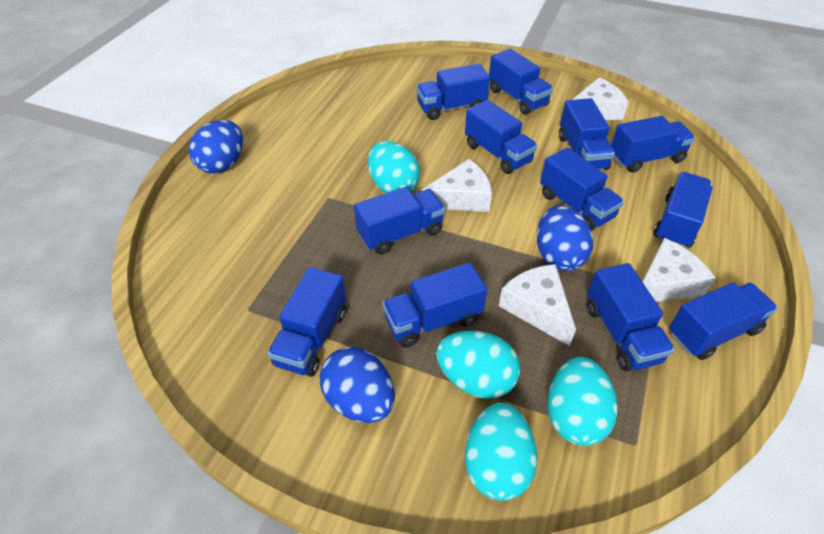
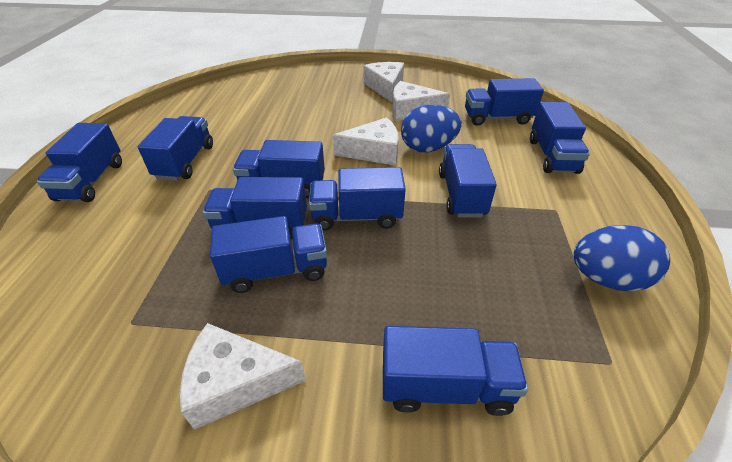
blue egg: [189,120,243,174] [319,347,395,423] [537,205,593,271] = 3 -> [401,105,462,152] [574,225,670,291] = 2
blue truck: [267,267,346,377] [354,187,445,254] [382,263,487,348] [416,64,490,120] [465,100,537,174] [489,49,553,115] [540,148,624,231] [559,98,615,170] [587,263,675,371] [611,116,695,173] [653,172,713,248] [669,283,778,360] = 12 -> [37,123,122,202] [138,116,213,181] [203,177,307,239] [210,216,327,293] [233,140,325,198] [309,167,406,231] [383,326,528,416] [439,144,497,218] [465,78,544,126] [530,102,590,174] = 10
turquoise egg: [368,141,420,193] [436,331,520,399] [465,403,537,501] [548,357,618,446] = 4 -> none = 0

